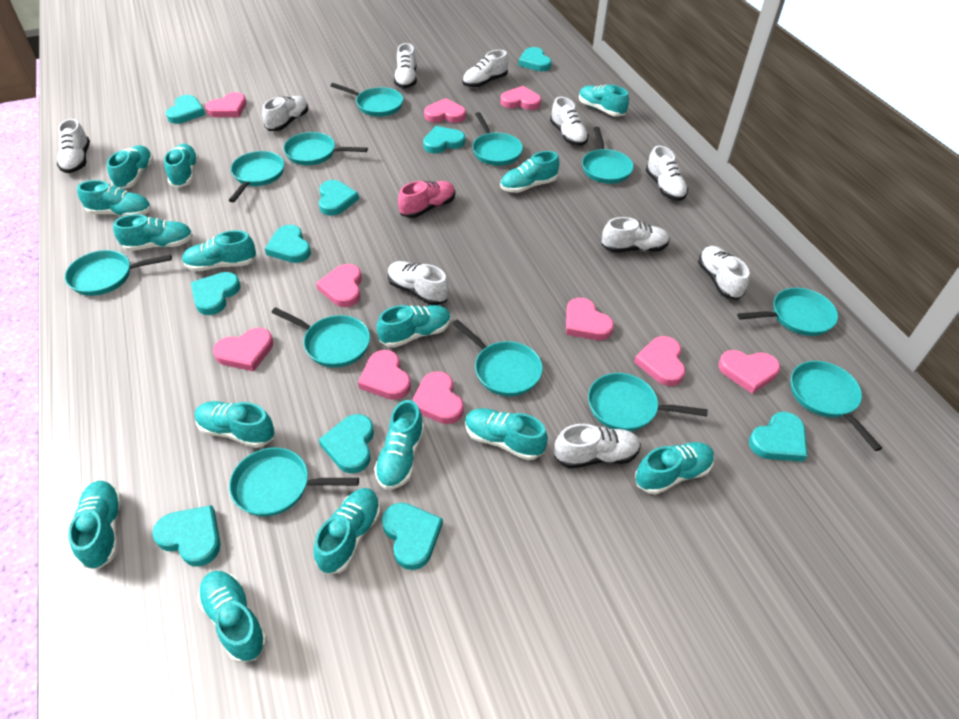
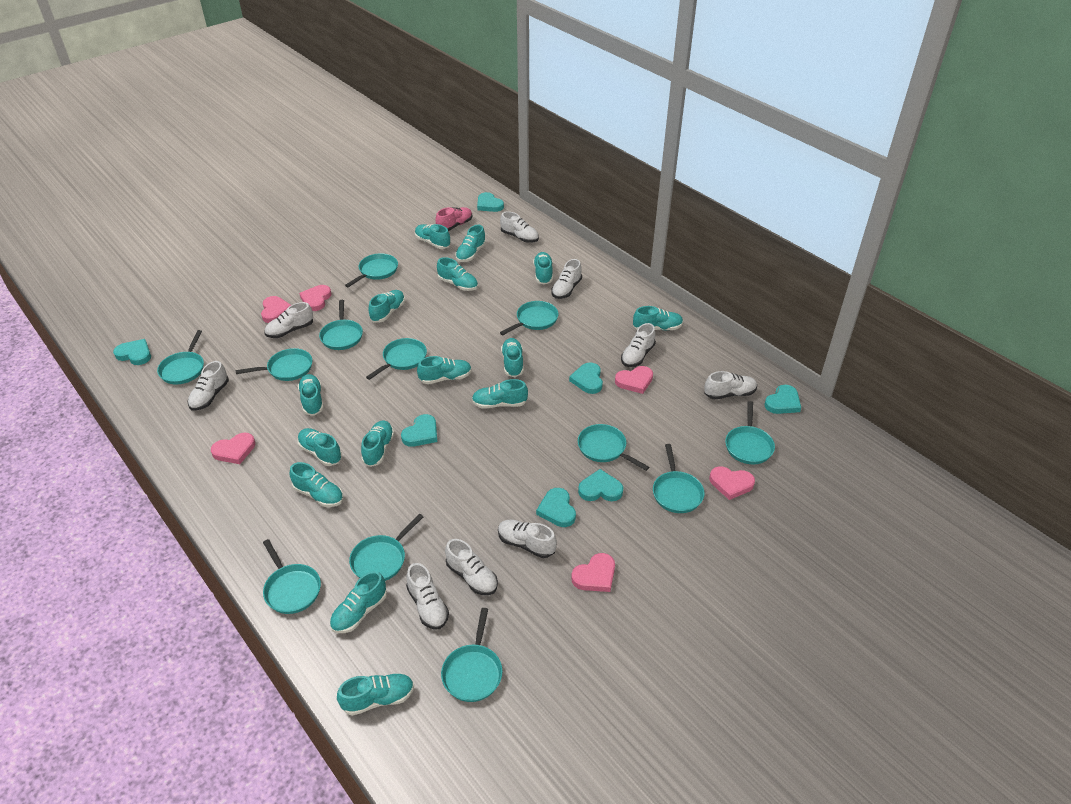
pink heart: [205,92,247,117] [213,328,273,372] [316,264,362,307] [358,350,411,400] [412,371,464,424] [424,98,466,123] [500,86,541,110] [566,298,614,340] [634,336,685,386] [718,350,780,394] = 10 -> [211,433,255,464] [261,296,291,323] [299,285,331,311] [571,553,615,592] [615,366,653,394] [709,466,755,500] = 6
turquoise heart: [152,505,221,567] [166,95,205,124] [191,272,240,315] [265,225,311,263] [319,180,359,216] [319,414,374,474] [382,503,443,570] [423,126,465,153] [518,47,552,71] [749,412,807,462] = 10 -> [113,339,151,365] [401,414,437,447] [477,192,504,212] [536,488,576,527] [569,362,603,394] [578,469,623,501] [765,385,801,414] = 7
white shoe: [57,119,90,173] [262,96,308,131] [388,261,449,305] [394,43,417,88] [462,50,508,88] [550,97,589,146] [554,424,641,468] [602,217,670,252] [646,146,688,201] [698,246,750,300] = 10 -> [188,361,229,411] [264,302,313,338] [406,563,449,630] [445,539,498,595] [498,520,557,558] [500,212,539,243] [551,259,582,299] [621,323,656,367] [704,371,757,400] = 9

